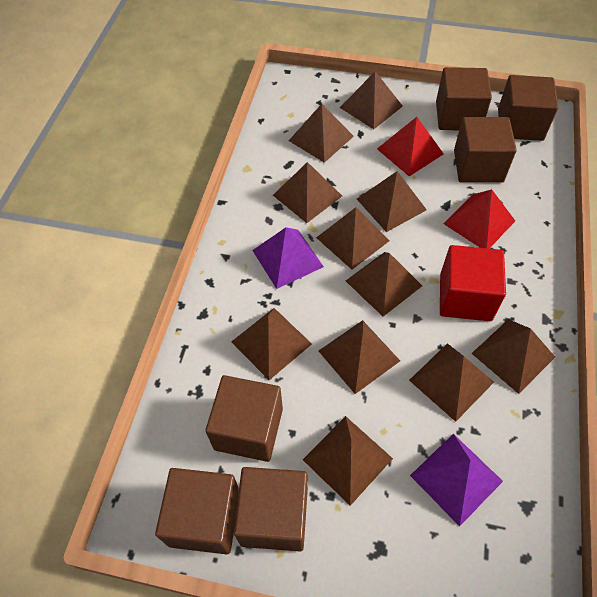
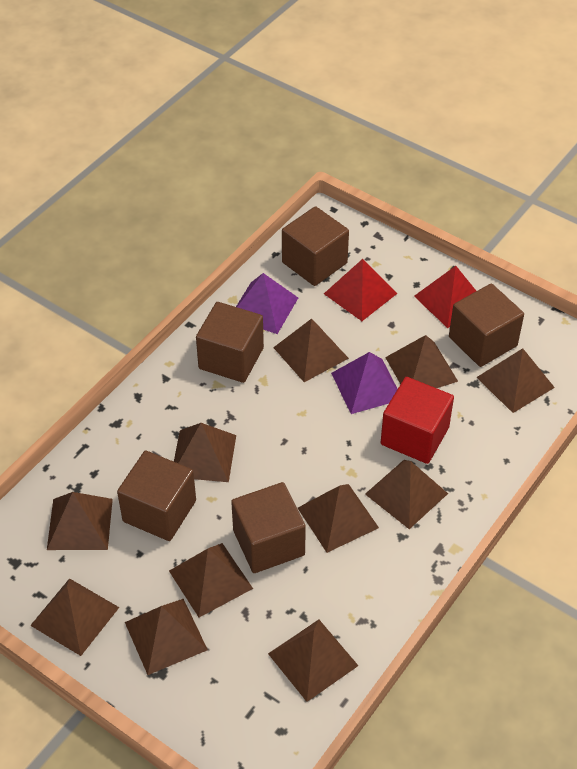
brown cube: [155,468,239,554] [205,375,283,462] [234,467,308,552] [436,67,492,130] [454,117,517,183] [498,75,558,141] = 6 -> [117,451,196,541] [196,302,264,383] [231,482,306,573] [282,206,349,286] [449,283,524,367] = 5

